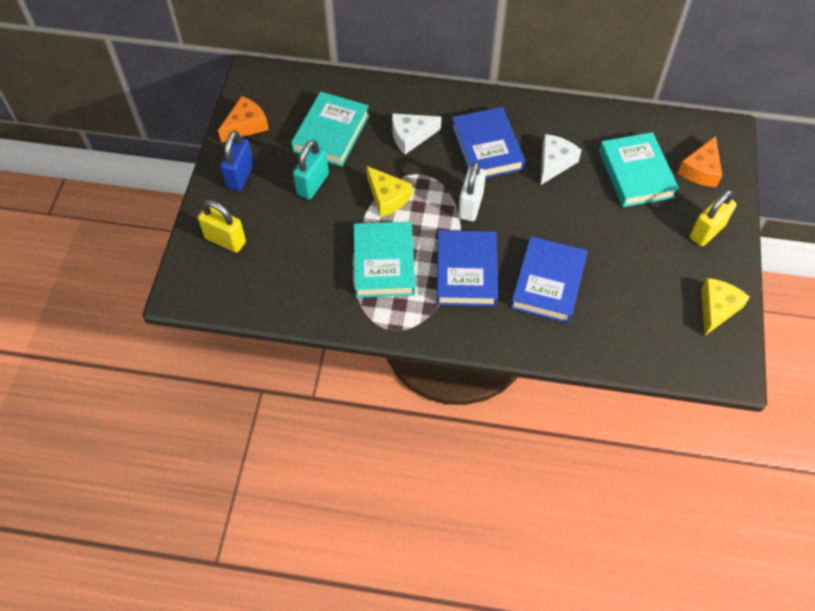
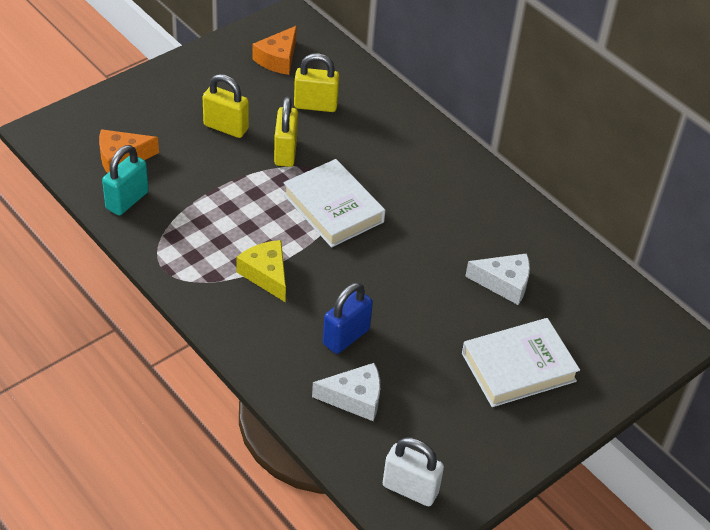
blue book: [437,230,498,306] [451,107,525,178] [510,236,588,323] = 3 -> none = 0
turquoise book: [291,92,369,166] [354,221,415,298] [599,132,679,207] = 3 -> none = 0
white book: none = 0 -> [283,159,385,247] [462,318,580,407] = 2
yellow cheese: [366,166,412,217] [701,278,750,336] = 2 -> [236,240,286,302] = 1
yellow padlock: [198,200,246,253] [690,190,736,246] = 2 -> [203,74,249,138] [274,97,298,167] [294,53,339,112] = 3

